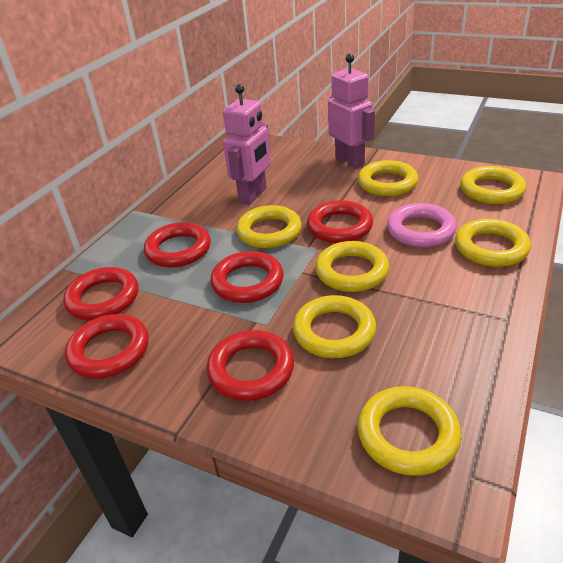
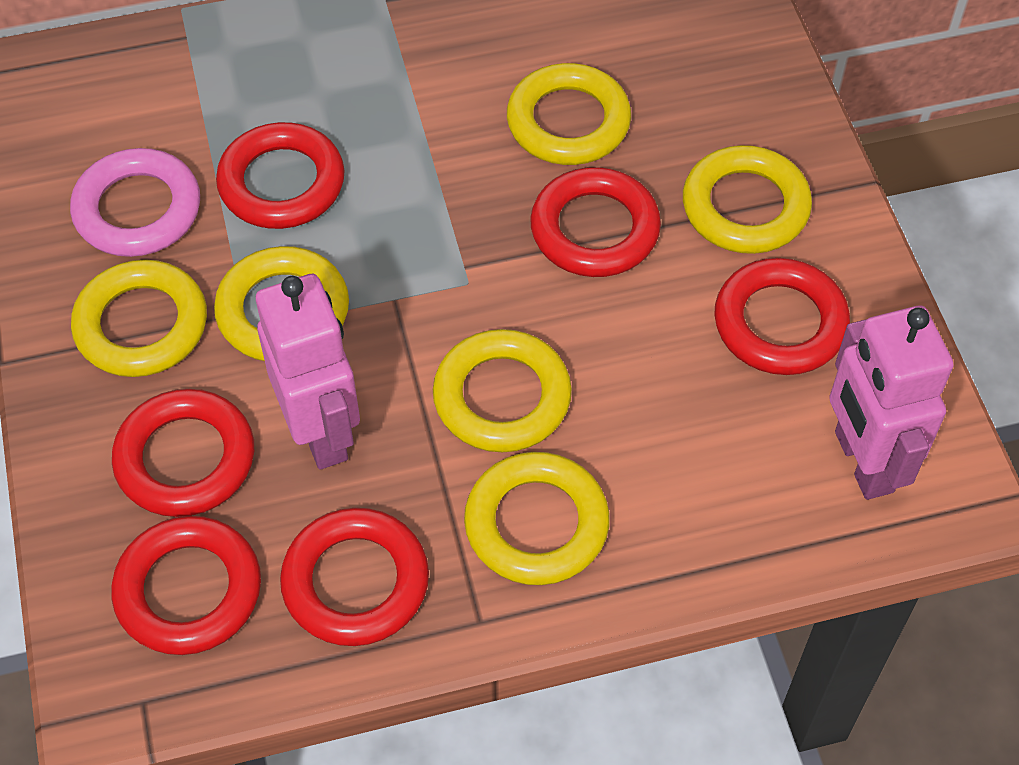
yellow ring: [236,205,302,248] [293,295,376,358] [315,241,389,292] [358,160,418,196] [358,386,462,476] [455,219,531,267] [460,166,527,204] = 7 -> [71,259,207,377] [214,246,349,361] [433,329,572,452] [464,452,610,585] [507,63,631,165] [683,145,812,254] = 6

